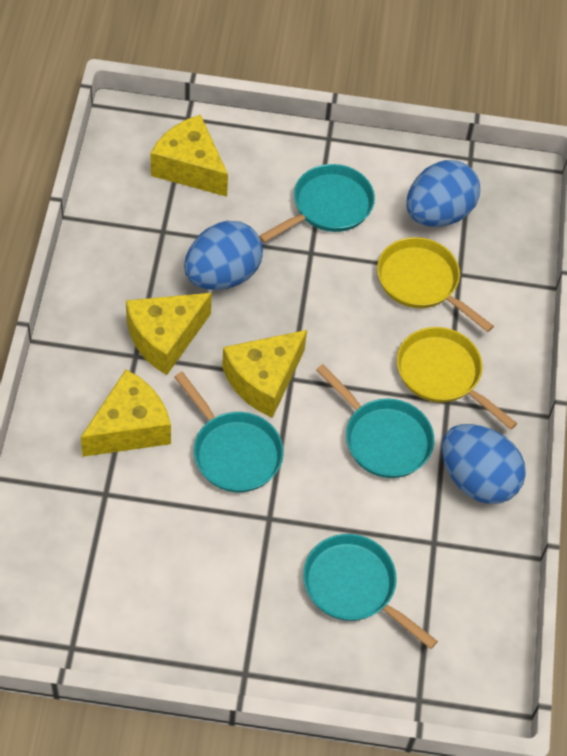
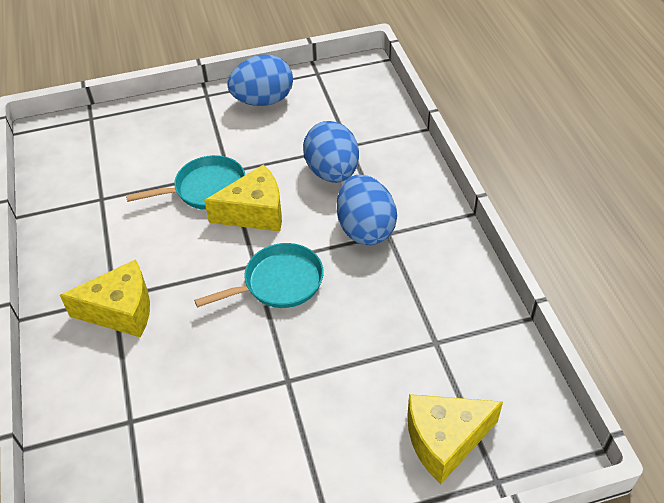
turquoise pan: [174,372,284,492] [259,164,375,243] [303,534,438,649] [316,364,434,478] = 4 -> [126,155,245,210] [194,243,324,308] = 2
yellow cheese: [81,369,171,457] [126,293,212,375] [151,115,228,197] [222,330,307,418] = 4 -> [60,259,150,338] [204,165,282,231] [408,394,503,484] = 3
yellow pan: [377,237,494,332] [397,327,517,430] = 2 -> none = 0

